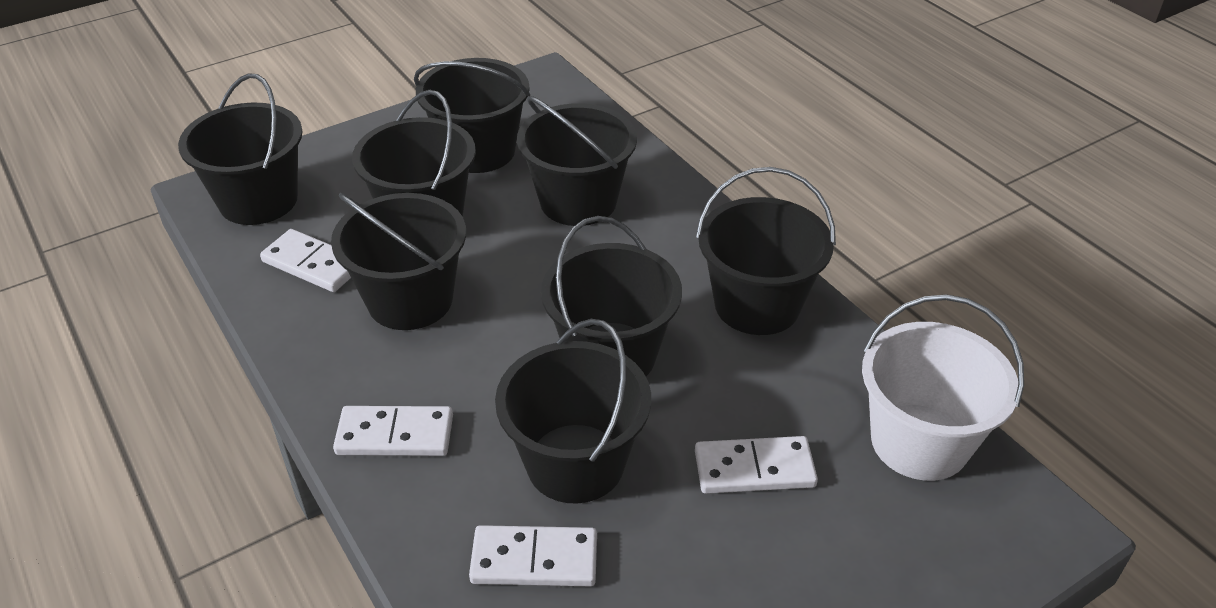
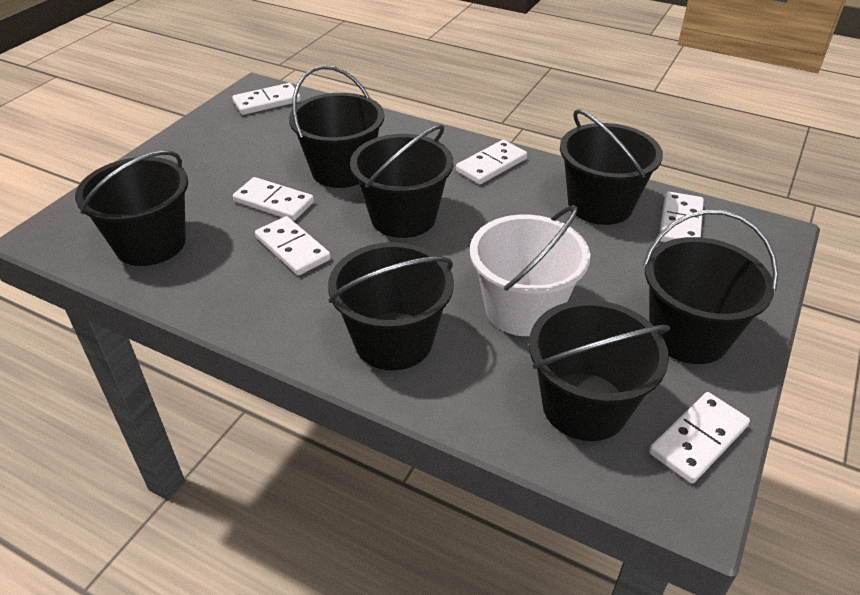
black bucket: [178,73,303,225] [331,193,466,330] [352,90,476,217] [414,58,530,173] [495,319,651,504] [517,96,637,226] [541,216,682,376] [696,167,836,335] = 8 -> [75,151,188,266] [289,65,384,188] [328,242,454,370] [350,125,453,238] [529,300,670,441] [560,109,663,225] [643,210,778,364] = 7
white domino: [260,229,351,292] [333,406,453,456] [469,525,597,586] [695,436,818,494] = 4 -> [232,83,301,115] [233,177,314,221] [255,216,331,276] [456,140,527,185] [649,392,750,484] [659,191,704,242] = 6

